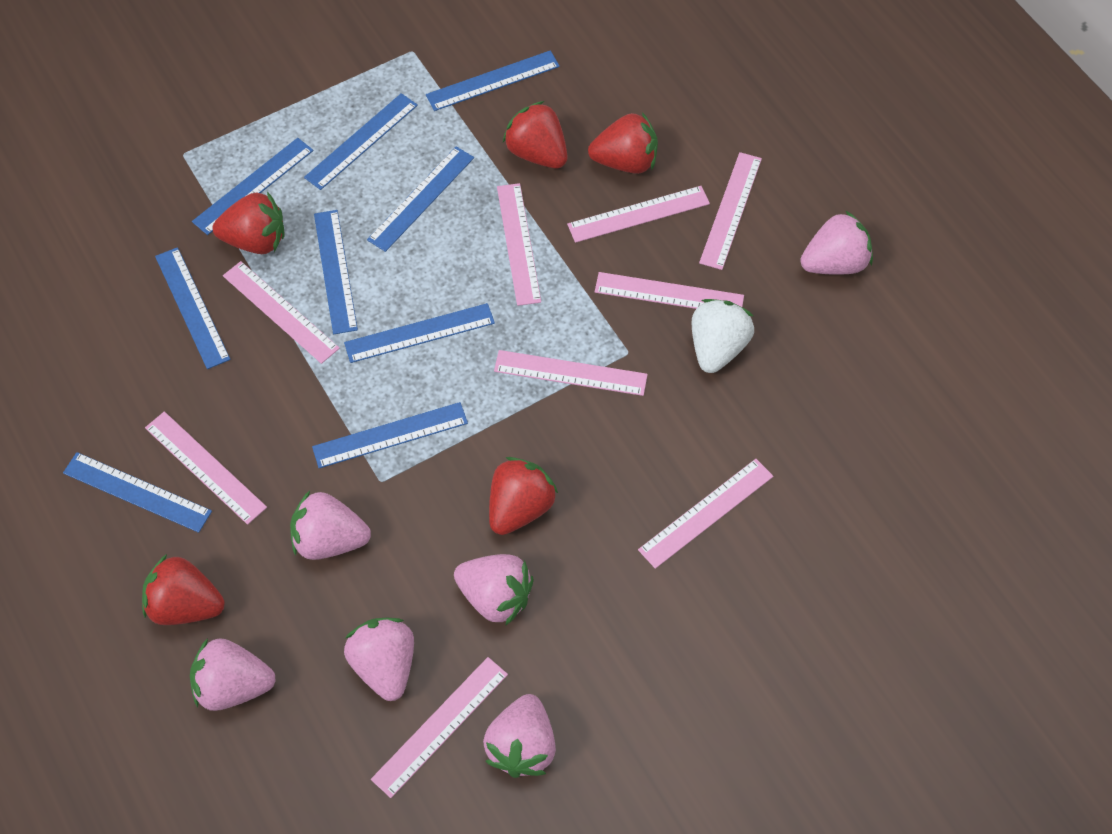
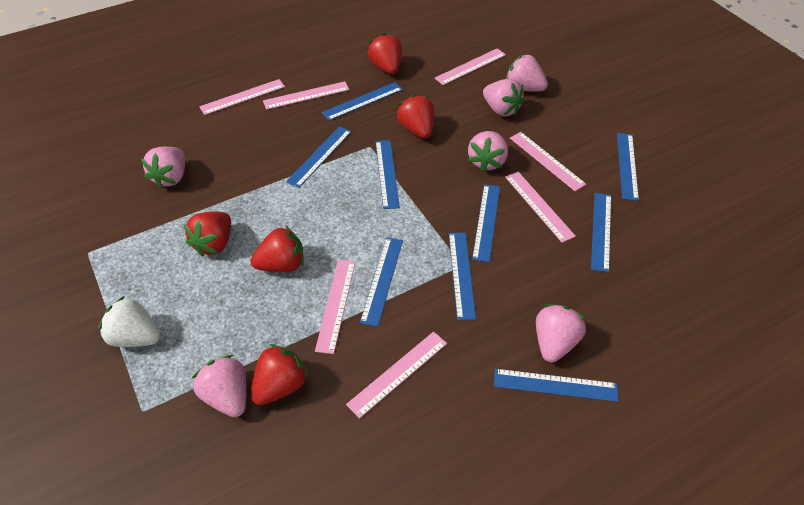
pink ruler: [145,412,267,525] [223,261,340,364] [371,657,508,798] [494,350,648,396] [497,183,541,306] [567,186,710,243] [595,272,744,309] [638,459,773,569] [699,152,762,270] = 9 -> [199,79,285,115] [263,81,349,110] [315,260,355,354] [346,332,447,419] [435,48,506,85] [505,172,576,243] [510,132,586,191] = 7

